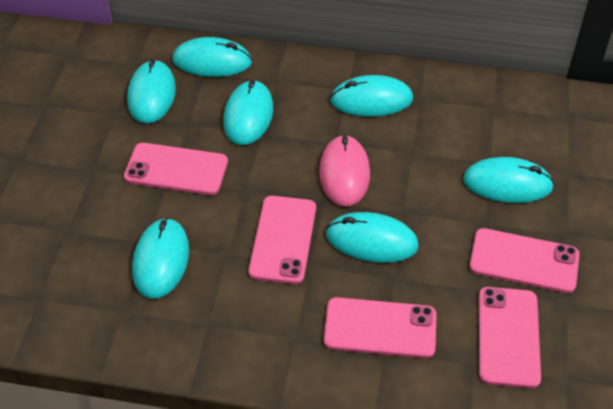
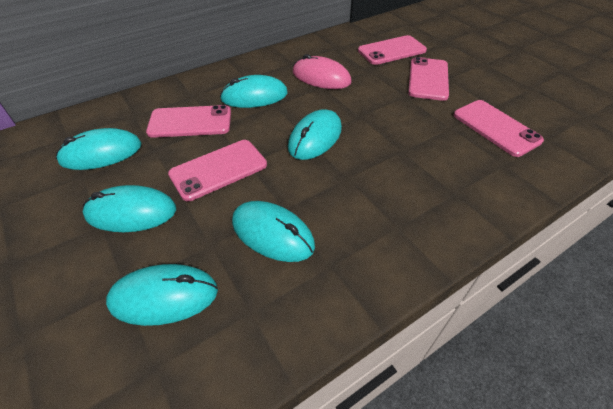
turquoise mouse: [127,59,176,124] [132,218,189,299] [173,37,252,77] [223,80,273,145] [326,212,419,263] [330,75,413,117] [463,157,554,203] = 7 -> [56,128,141,170] [83,185,176,232] [106,264,218,326] [220,75,288,108] [232,201,315,262] [288,109,342,160] = 6

